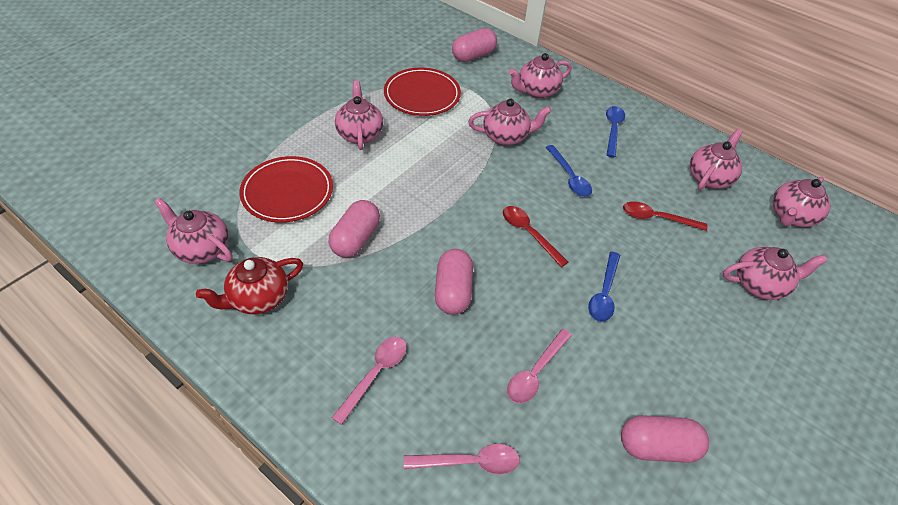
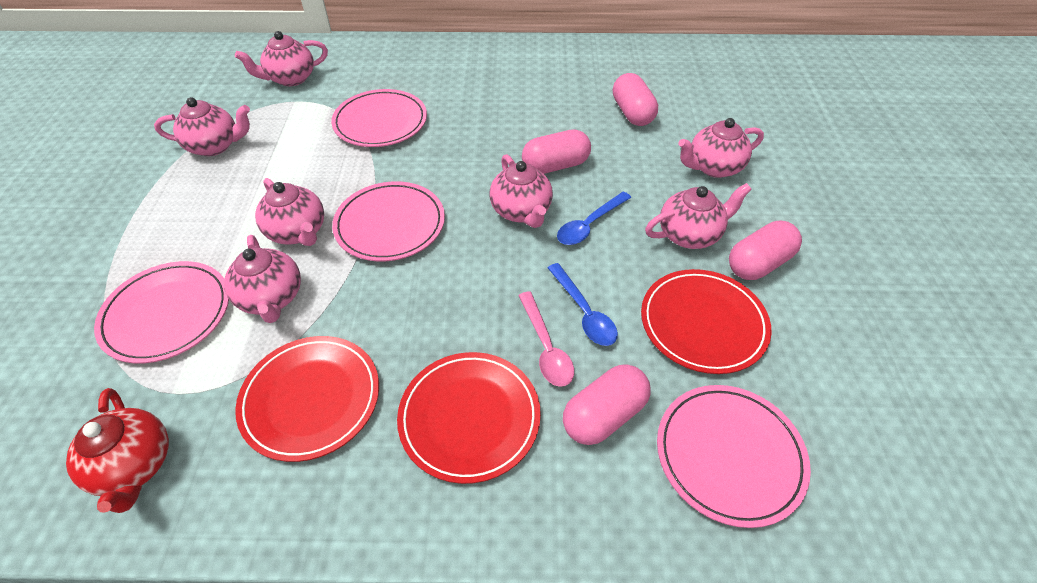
blue spoon: [546,145,592,197] [588,251,620,322] [606,106,625,157] = 3 -> [548,263,618,346] [557,192,631,245] = 2
pink plate: none = 0 -> [94,261,229,363] [331,89,427,147] [332,181,445,261] [657,385,811,528] = 4
pink spoon: [332,337,406,425] [404,444,520,475] [507,329,572,403] = 3 -> [518,291,574,387] = 1
red plate: [239,156,333,223] [384,67,461,116] = 2 -> [235,336,379,462] [397,352,541,484] [641,269,772,374] = 3
red spoon: [503,206,568,267] [623,201,707,231] = 2 -> none = 0

